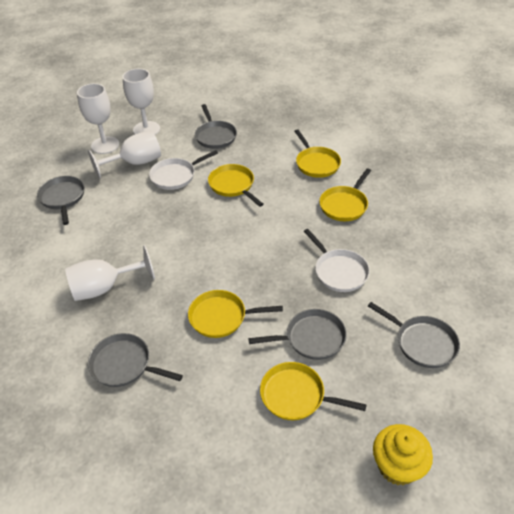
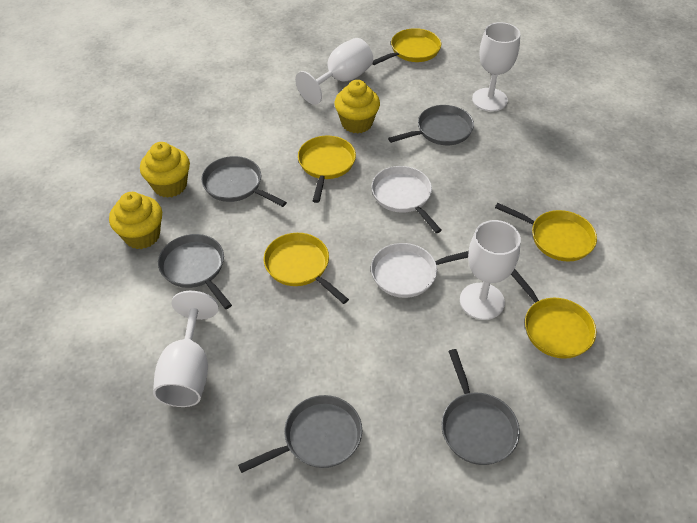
yellow cupcake: [373,424,433,485] = 1 -> [109,192,162,249] [140,142,190,198] [334,80,380,134] = 3

